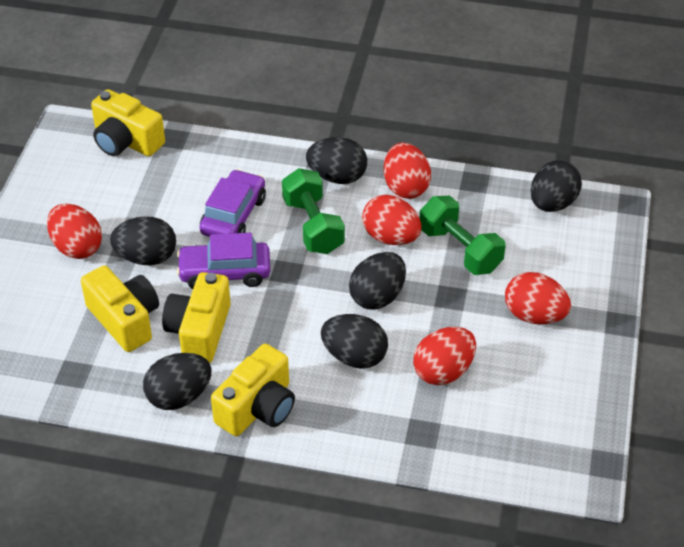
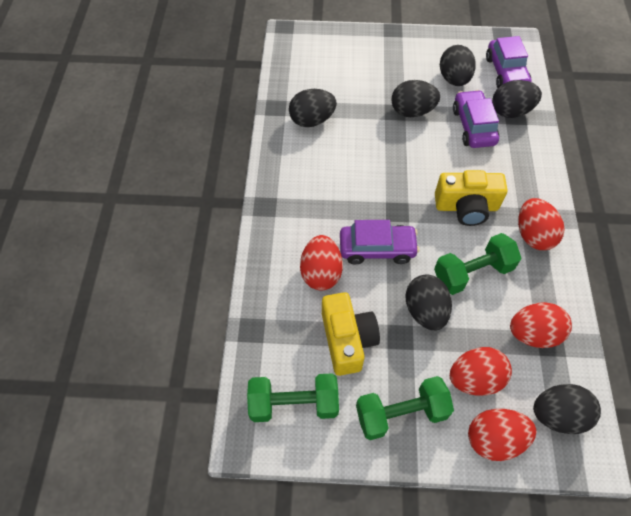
green dumbbell: [282,168,345,254] [420,196,506,275] = 2 -> [247,373,339,422] [356,376,454,440] [434,233,521,295] = 3
purple car: [177,233,270,289] [200,169,266,237] = 2 -> [340,220,419,265] [453,90,499,148] [486,36,532,88] = 3
yellow camera: [81,265,159,352] [91,89,165,156] [162,272,231,363] [211,344,295,436] = 4 -> [322,292,380,376] [435,170,507,226] = 2

